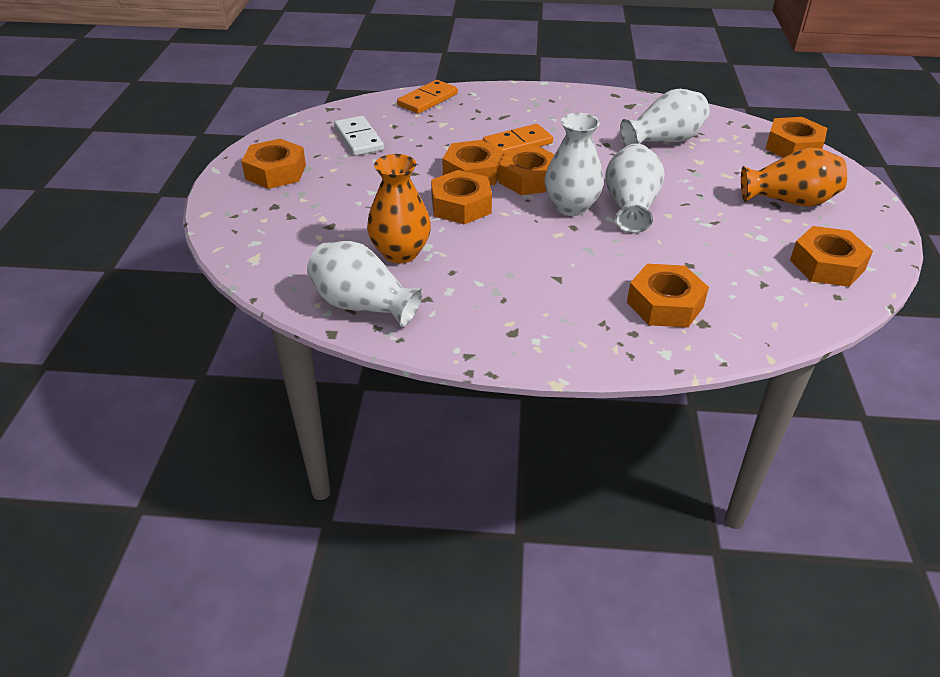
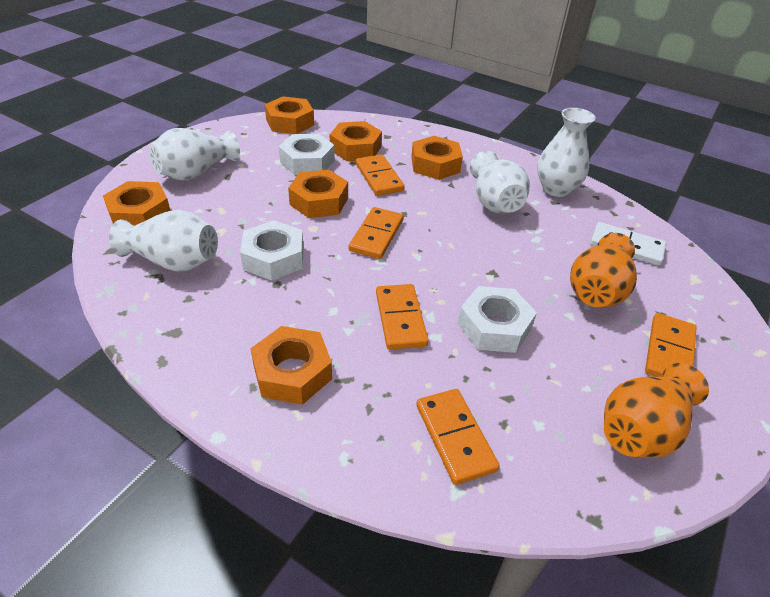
orange domino: [397,80,458,114] [483,124,553,154] = 2 -> [349,207,403,259] [356,154,405,196] [376,284,429,350] [416,389,500,485] [645,313,697,377] = 5
orange nut: [241,139,306,189] [431,170,492,224] [442,140,504,186] [498,146,555,195] [627,264,709,328] [765,117,827,158] [790,226,873,287] = 7 -> [103,181,171,226] [250,326,332,405] [265,96,314,134] [288,169,348,218] [330,121,382,161] [411,136,463,180] = 6
white nut: none = 0 -> [240,220,303,281] [279,134,335,175] [458,286,537,353] = 3

